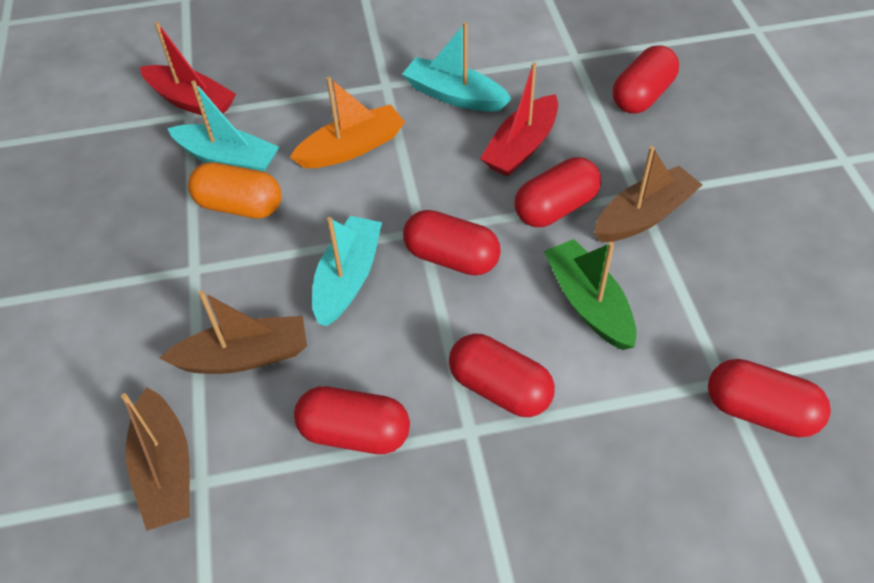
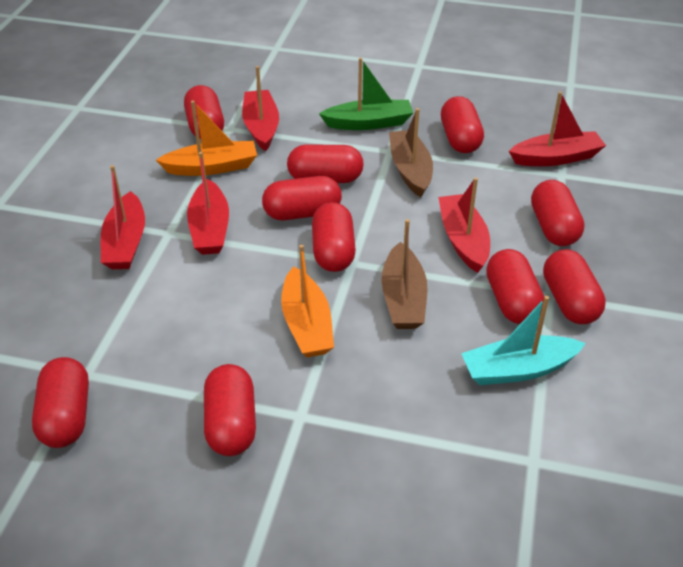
brown boat: [121,387,190,531] [159,291,307,374] [594,146,703,242] = 3 -> [381,219,427,329] [389,108,433,197] = 2
orange boat: [290,77,405,168] = 1 -> [156,101,257,176] [281,244,334,358] = 2
orange capsule: [188,162,281,218] = 1 -> none = 0
red boat: [140,22,236,115] [480,63,558,177] = 2 -> [101,165,145,269] [187,152,229,255] [242,66,279,152] [438,177,490,273] [509,92,606,166] = 5
red capsule: [294,386,410,454] [403,210,501,276] [449,334,555,417] [514,157,601,227] [613,45,679,114] [708,359,831,438] = 6 -> [32,357,89,448] [184,85,224,139] [204,364,256,456] [262,176,342,220] [287,144,364,183] [312,202,356,272] [441,96,484,153] [486,249,544,324] [531,180,584,246] [543,249,606,324] = 10
turquoise boat: [167,81,279,172] [312,216,382,326] [402,22,512,112] = 3 -> [461,296,586,385] = 1

